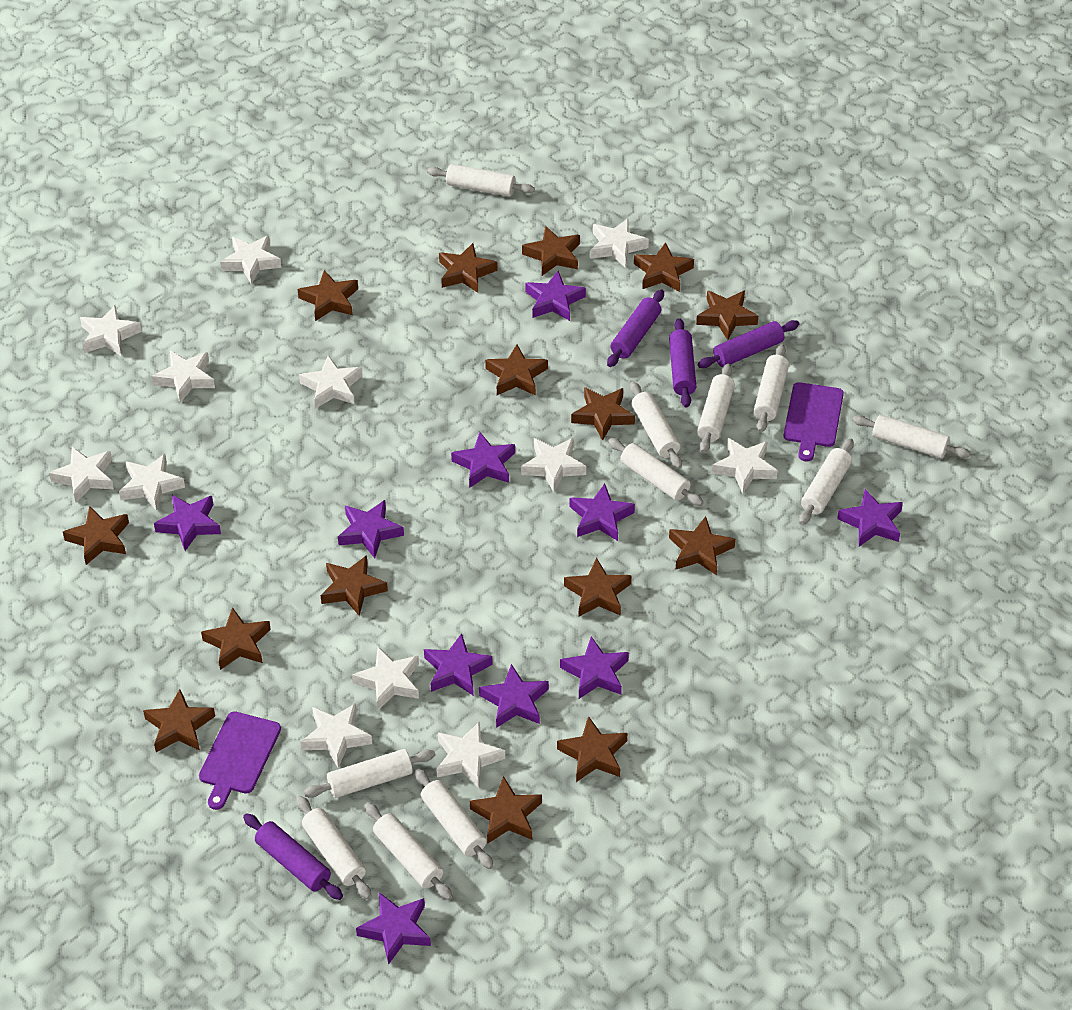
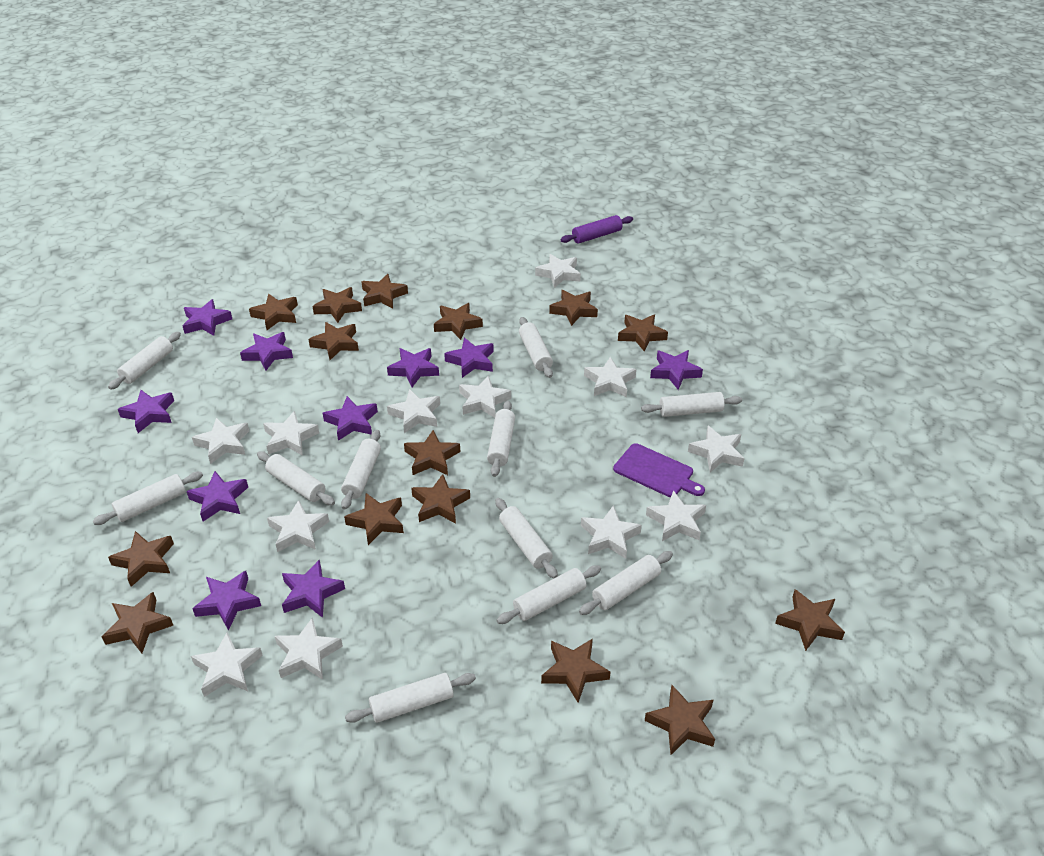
purple cutting board: [199,711,281,810] [784,382,844,461] = 2 -> [613,443,705,498] = 1
purple rolling pin: [243,813,343,900] [607,290,664,367] [669,318,696,408] [698,320,799,368] = 4 -> [560,215,633,244] = 1

